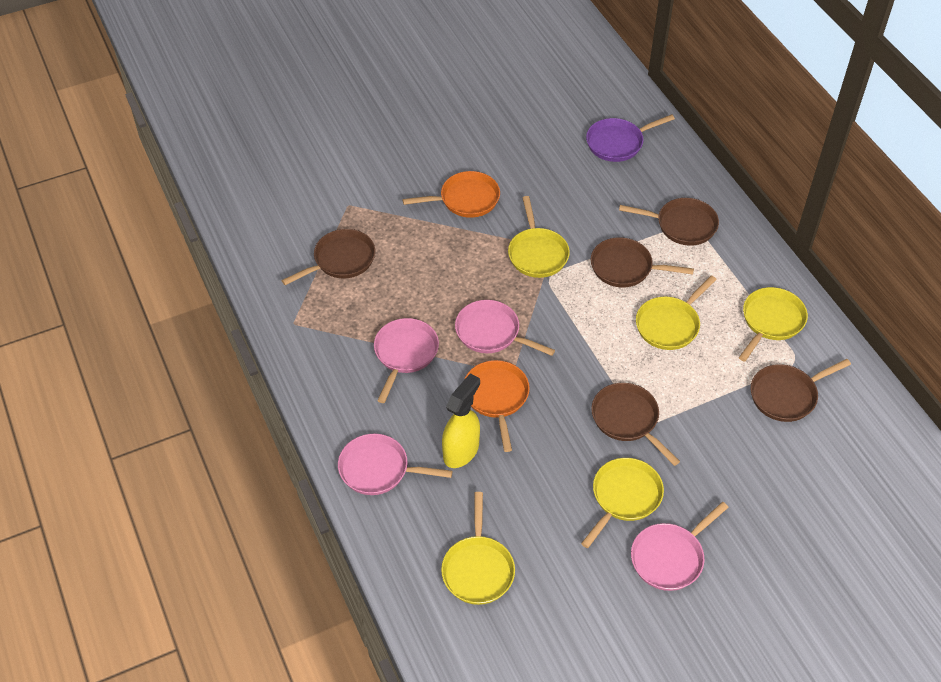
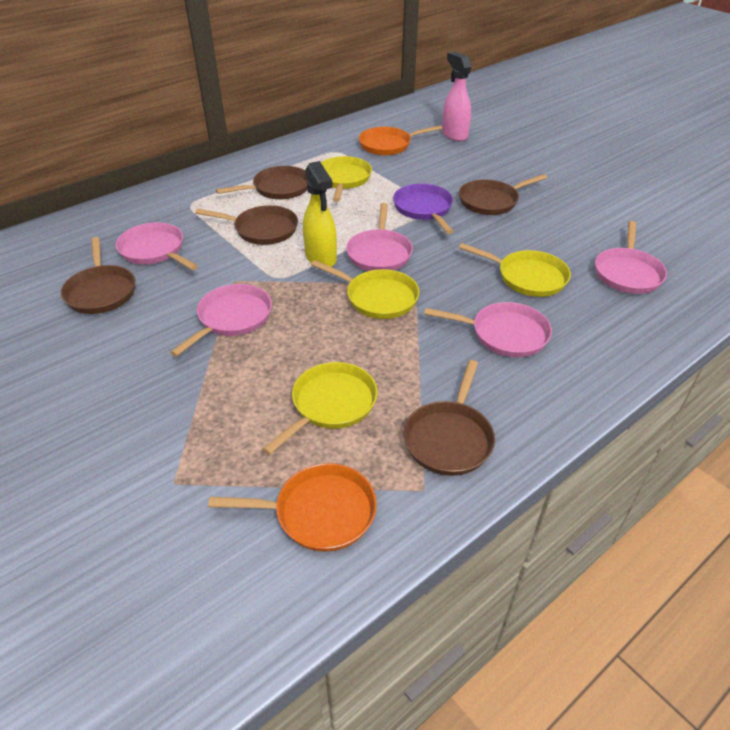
pink pan: [338,434,453,495] [374,318,439,403] [455,300,555,356] [631,502,729,591] = 4 -> [116,222,198,270] [170,284,272,357] [346,203,413,271] [424,302,552,357] [595,221,667,294] = 5
pink spray bottle: none = 0 -> [442,52,472,141] = 1
yellow pan: [441,492,515,605] [508,196,570,278] [581,458,664,548] [636,275,717,350] [739,287,808,362] = 5 -> [263,362,378,455] [311,260,419,319] [321,156,372,202] [459,243,571,297] = 4

